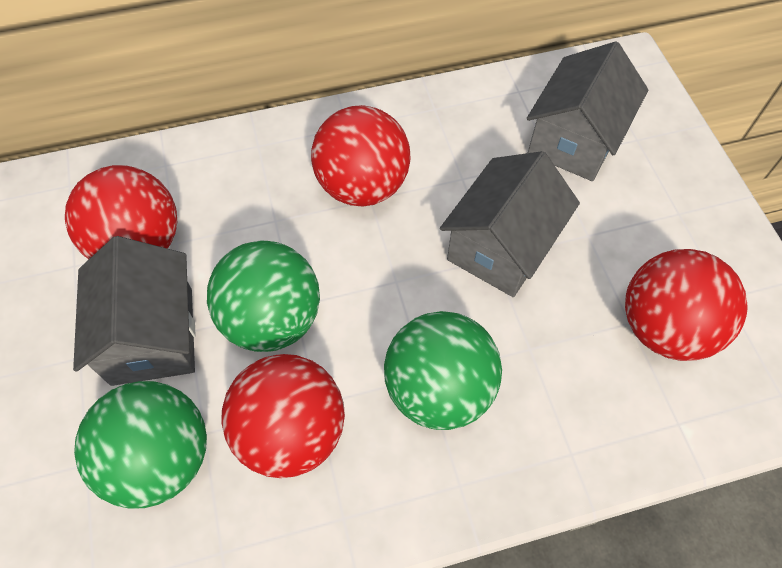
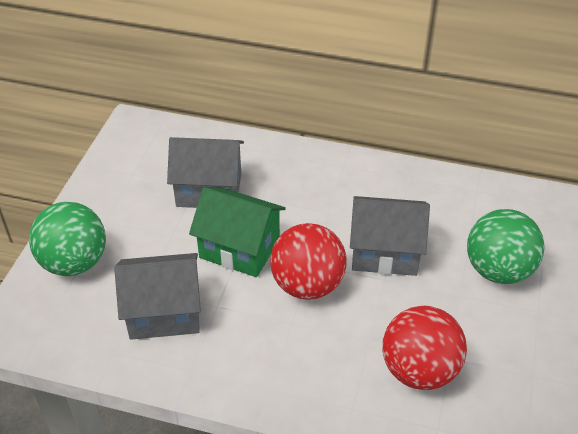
green ball: [74,381,207,509] [207,241,320,352] [384,311,502,430] = 3 -> [29,202,106,276] [467,209,545,284] = 2
green house: none = 0 -> [189,187,286,277] = 1
red ball: [65,165,177,259] [221,354,345,478] [311,105,411,206] [625,249,747,361] = 4 -> [270,223,347,300] [383,306,467,390] = 2

